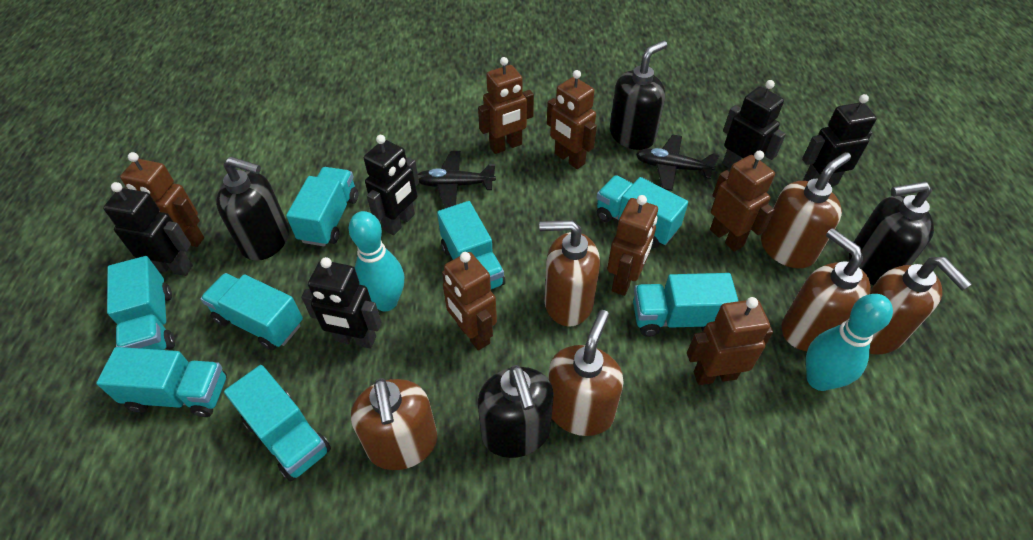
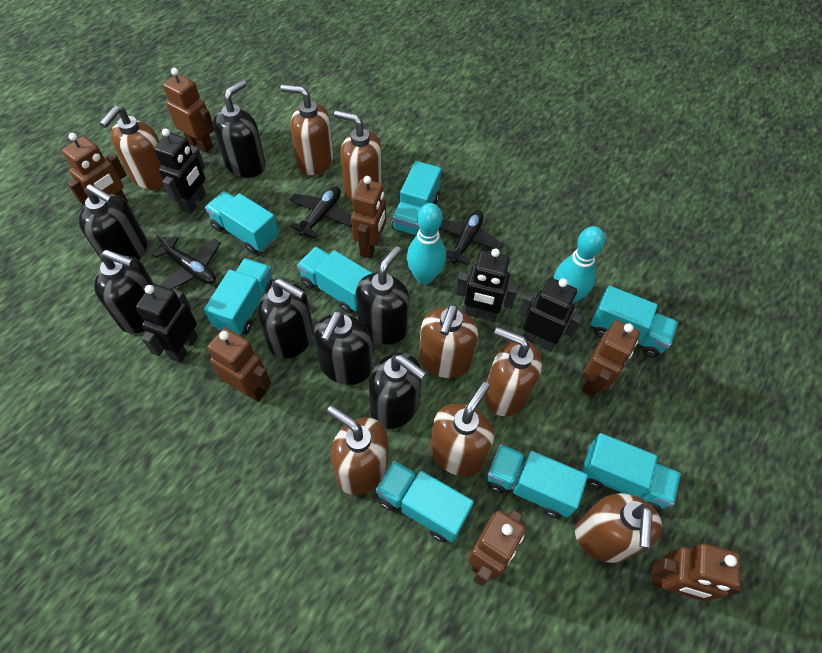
black plane: [418,151,496,209] [636,134,720,191] = 2 -> [152,234,221,289] [289,186,351,238] [439,210,504,265] = 3
black robot: [103,182,193,276] [301,257,382,349] [364,135,419,235] [722,80,786,169] [802,94,877,186] = 5 -> [136,284,198,363] [154,128,206,214] [456,248,518,322] [518,278,583,352] = 4
black soap dispenser: [216,156,289,261] [477,365,554,458] [610,40,667,150] [849,181,934,285] = 4 -> [79,184,147,262] [94,250,154,334] [213,80,266,178] [257,278,314,359] [314,310,372,385] [356,246,410,345] [369,353,426,429] = 7
brown soap dispenser: [351,378,437,470] [539,220,600,326] [548,310,624,436] [761,152,851,268] [781,228,871,351] [869,257,972,355] = 6 -> [100,105,164,190] [280,84,333,175] [327,405,388,495] [334,110,382,201] [419,304,478,378] [430,382,494,476] [484,327,542,416] [575,493,662,563] = 8

